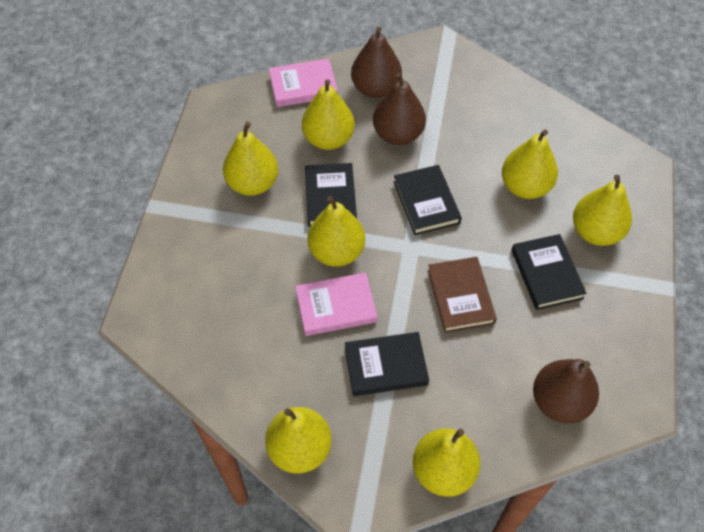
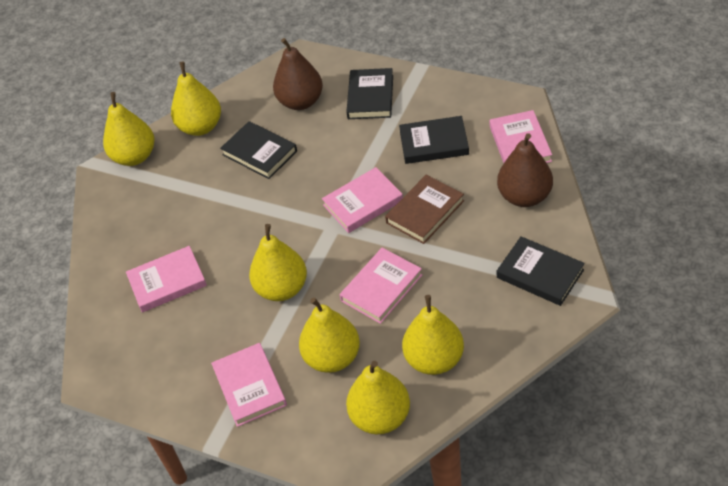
brown pear: [351,26,402,98] [373,72,426,145] [533,359,599,423] = 3 -> [273,38,323,110] [497,133,553,207] = 2
pink book: [269,59,338,107] [295,272,378,336] = 2 -> [126,246,207,313] [211,343,287,427] [322,167,403,233] [340,248,422,324] [490,110,552,163] = 5
yellow pear: [223,122,278,196] [265,407,332,473] [302,79,355,150] [307,196,365,267] [413,428,480,497] [502,130,558,199] [573,175,632,246] = 7 -> [103,92,155,166] [171,62,221,136] [249,224,307,301] [299,298,360,373] [346,361,410,434] [402,295,464,375] = 6

